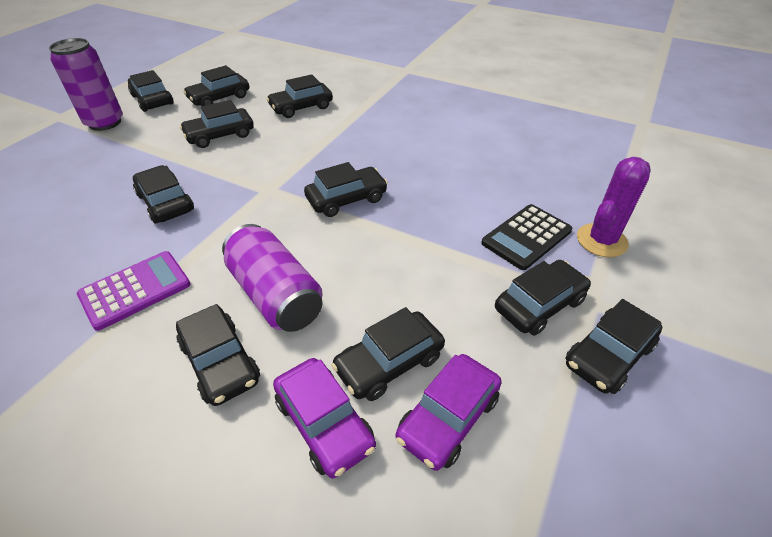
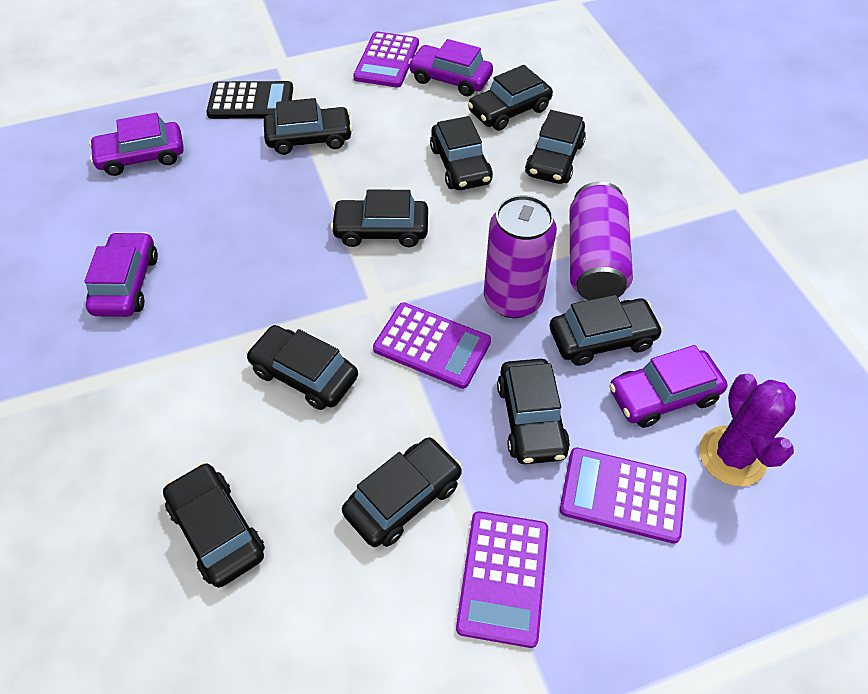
purple calculator: [77,251,190,331] = 1 -> [353,31,419,88] [373,303,491,389] [456,511,548,648] [560,447,687,544] = 4
purple car: [273,358,376,478] [396,354,502,471] = 2 -> [84,232,158,317] [89,112,184,176] [408,39,493,96] [609,345,728,428] = 4

